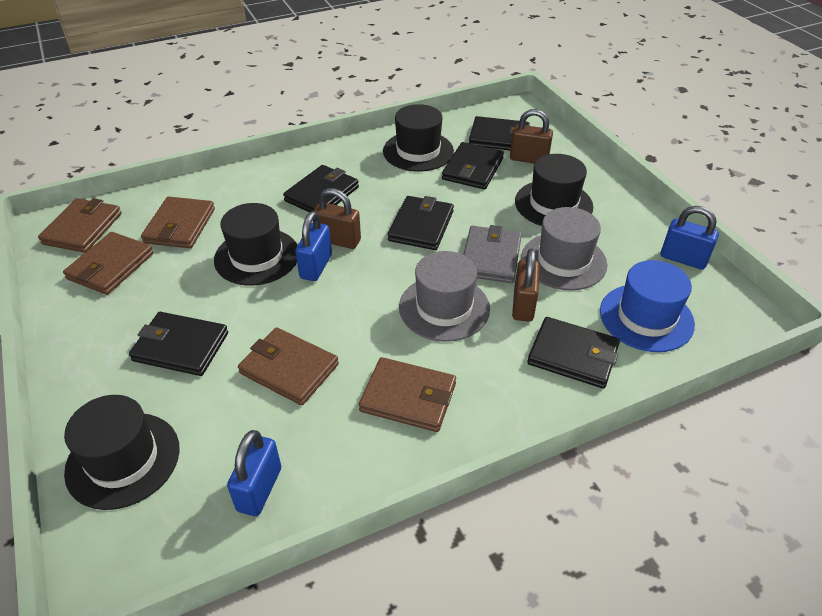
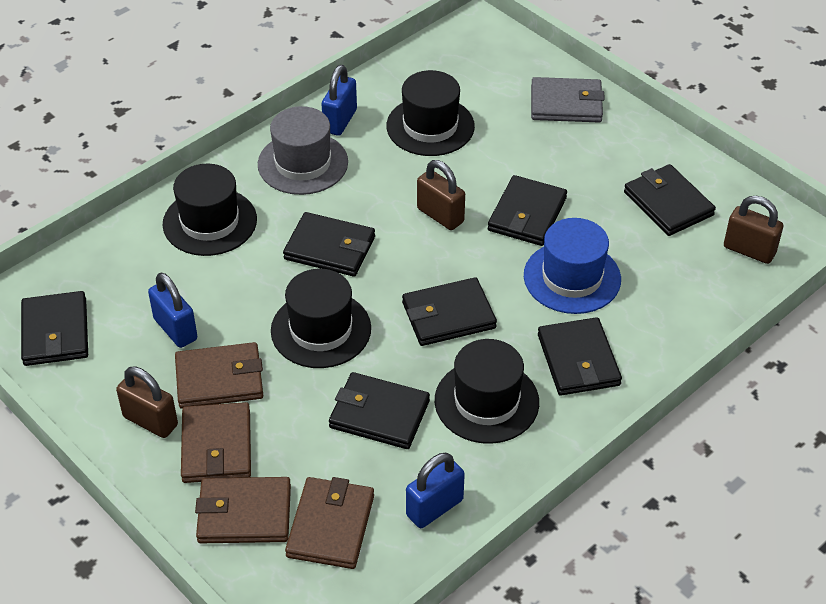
black wallet: [129,312,228,376] [283,165,359,212] [388,196,454,250] [442,142,504,189] [469,116,530,150] [527,317,620,389] = 6 -> [21,291,88,366] [283,212,375,277] [329,372,430,449] [402,277,497,346] [488,175,567,246] [538,317,622,396] [624,164,716,236] = 7
brown wallet: [38,198,122,253] [63,232,154,295] [141,196,215,248] [238,327,339,405] [359,357,456,432] = 5 -> [175,342,263,409] [181,402,251,483] [195,477,291,543] [285,477,374,569] = 4
grey hat: [399,251,490,342] [521,207,607,291] = 2 -> [258,106,348,195] = 1

